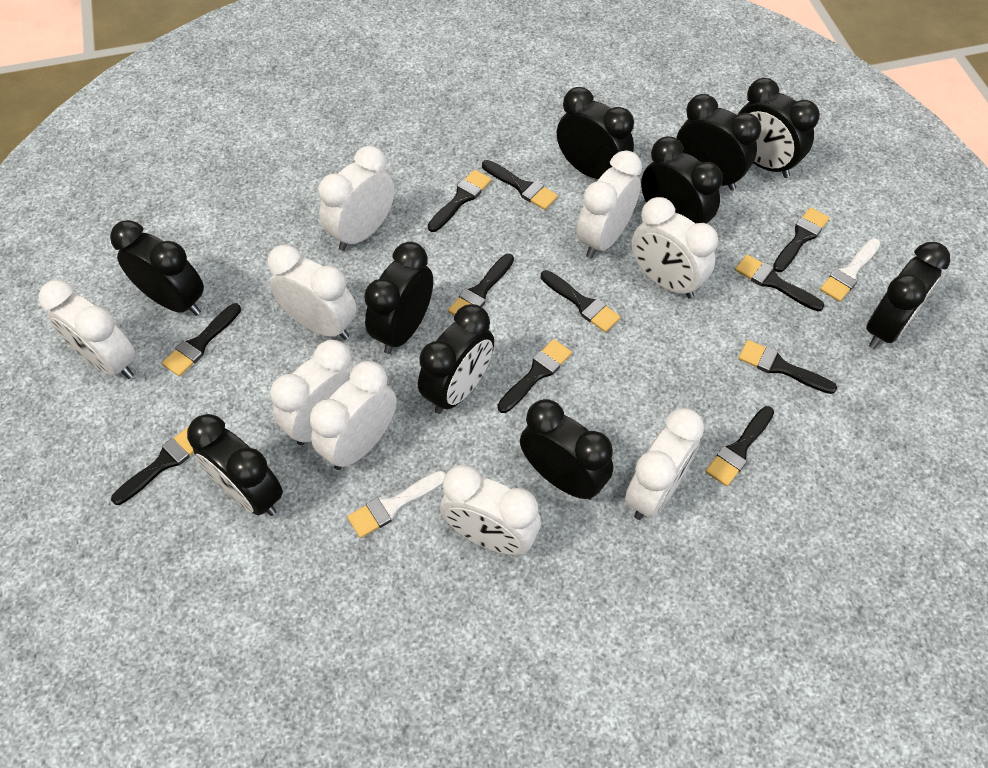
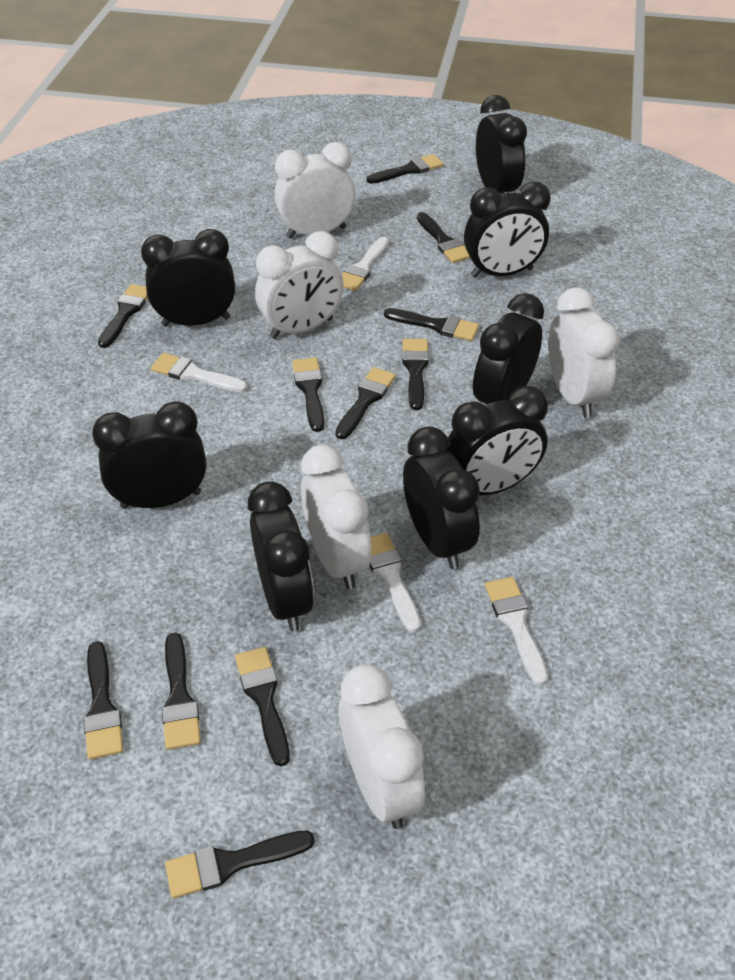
black clock: [110,220,204,316] [187,414,283,516] [364,242,433,354] [418,304,494,414] [520,399,613,500] [557,87,634,179] [641,136,723,224] [676,94,761,191] [738,78,820,178] [866,242,950,349] = 10 -> [92,401,207,509] [141,229,235,327] [248,481,314,631] [403,426,480,569] [446,386,548,495] [464,182,551,278] [473,293,544,404] [476,95,527,194] = 8
white brush: [347,471,446,538] [820,238,881,302] = 2 -> [151,353,248,392] [342,237,389,291] [369,533,421,632] [485,577,548,685] = 4
white clock: [38,280,136,379] [267,244,357,340] [270,340,354,446] [310,361,397,470] [318,146,394,251] [440,465,541,555] [577,150,642,258] [625,408,704,520] [631,197,718,299] = 9 -> [255,231,344,339] [274,142,355,239] [301,444,371,589] [339,664,425,829] [548,287,620,418] = 5

